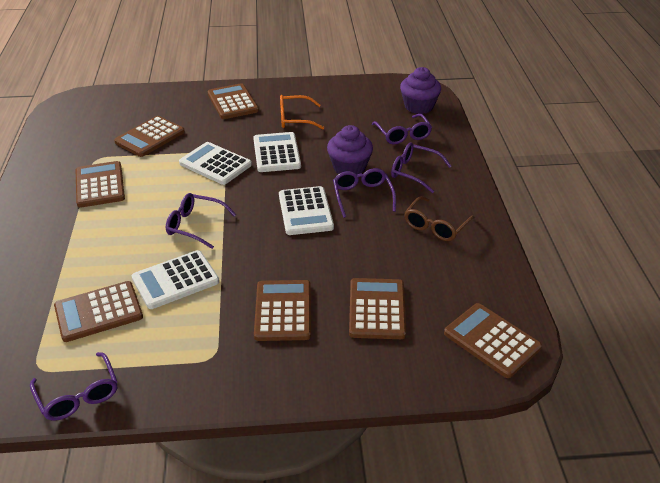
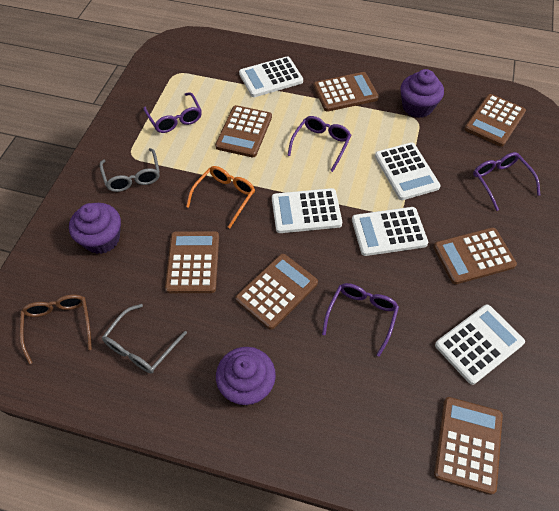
grey glasses: none = 0 -> [100,148,160,192] [102,304,187,373] = 2
purple cupcake: [327,125,373,174] [400,67,441,114] = 2 -> [69,203,121,254] [216,347,276,406] [400,69,444,118] = 3
purple glasses: [30,352,117,421] [166,193,236,249] [333,168,396,218] [372,114,432,144] [391,142,451,193] = 5 -> [143,92,202,133] [287,116,351,172] [322,283,399,357] [473,152,540,211] = 4
white calculator: [132,250,219,309] [179,142,252,185] [253,132,301,172] [279,186,334,235] = 4 -> [239,56,303,97] [272,188,342,233] [352,207,428,256] [375,142,440,200] [435,305,525,385] = 5

